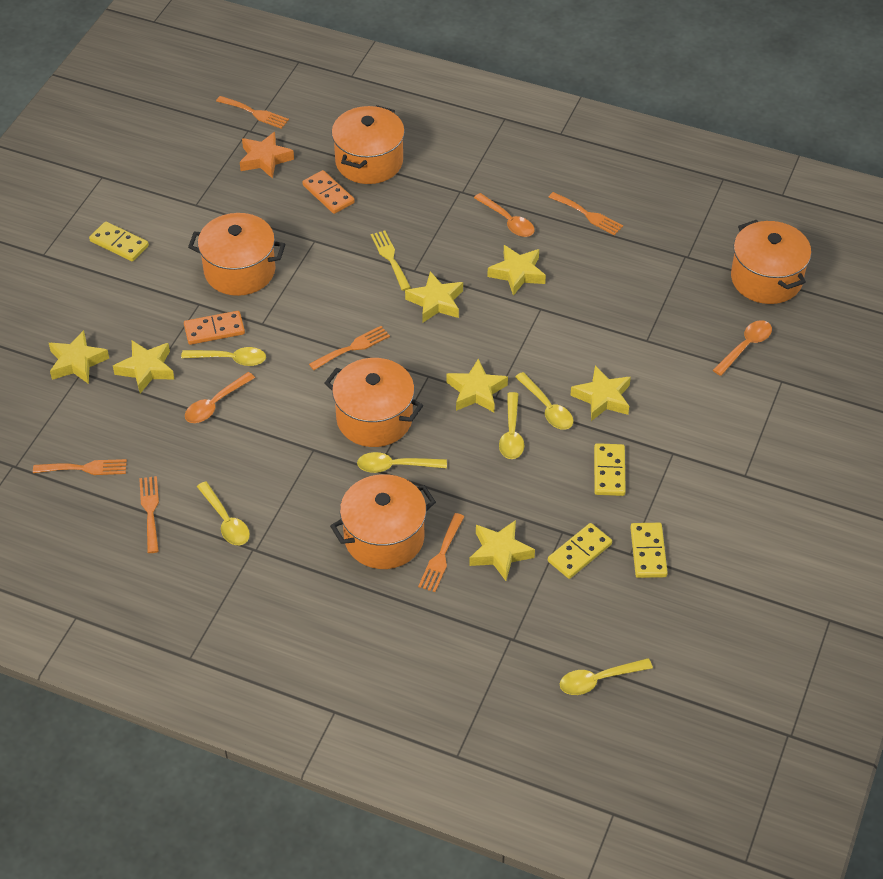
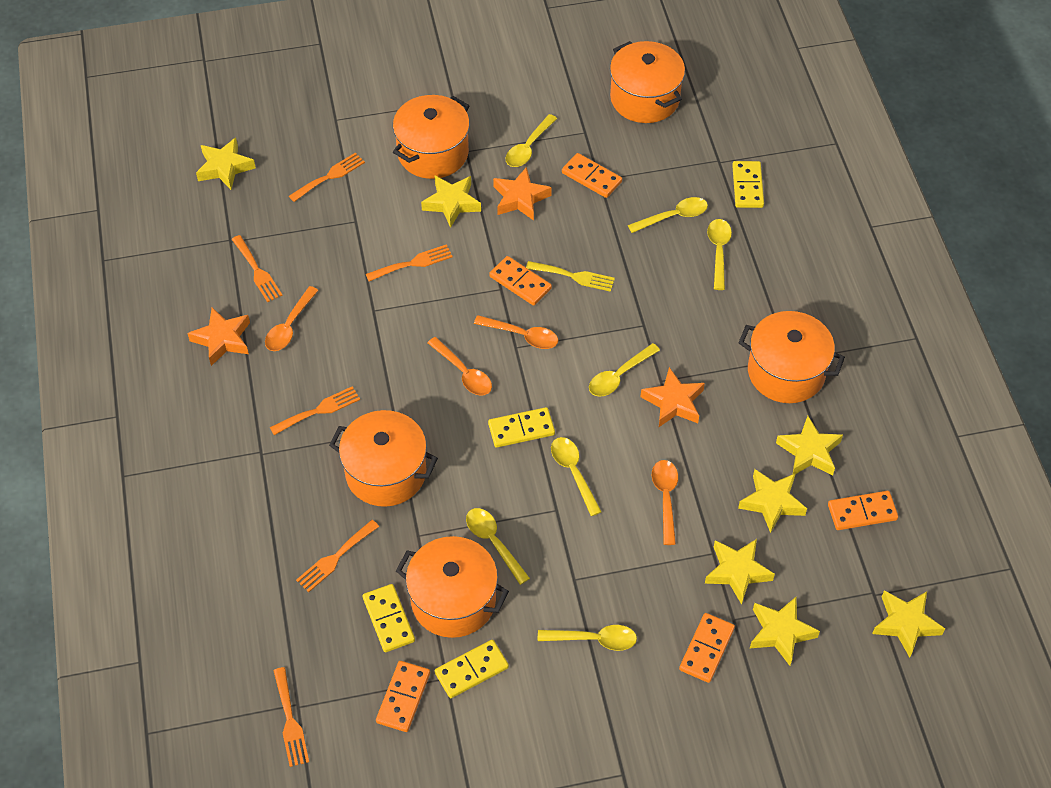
orange domino: [184,311,245,345] [302,170,355,214] = 2 -> [376,661,430,732] [489,256,552,306] [562,153,622,198] [679,613,735,683] [828,491,898,530] = 5
orange spoon: [185,372,255,423] [474,193,535,237] [713,320,772,376] = 3 -> [265,286,318,351] [428,337,492,396] [474,315,558,349] [652,460,678,545] = 4
orange star: [240,132,294,179] = 1 -> [187,307,250,366] [493,167,552,221] [641,367,705,427] = 3
yellow spoon: [181,347,266,366] [197,481,250,545] [357,452,447,473] [499,392,524,459] [515,372,573,430] [560,658,653,695] = 6 -> [466,508,530,585] [506,114,557,167] [538,625,637,651] [551,437,602,516] [589,343,660,397] [628,197,708,233] [707,219,732,290] = 7

